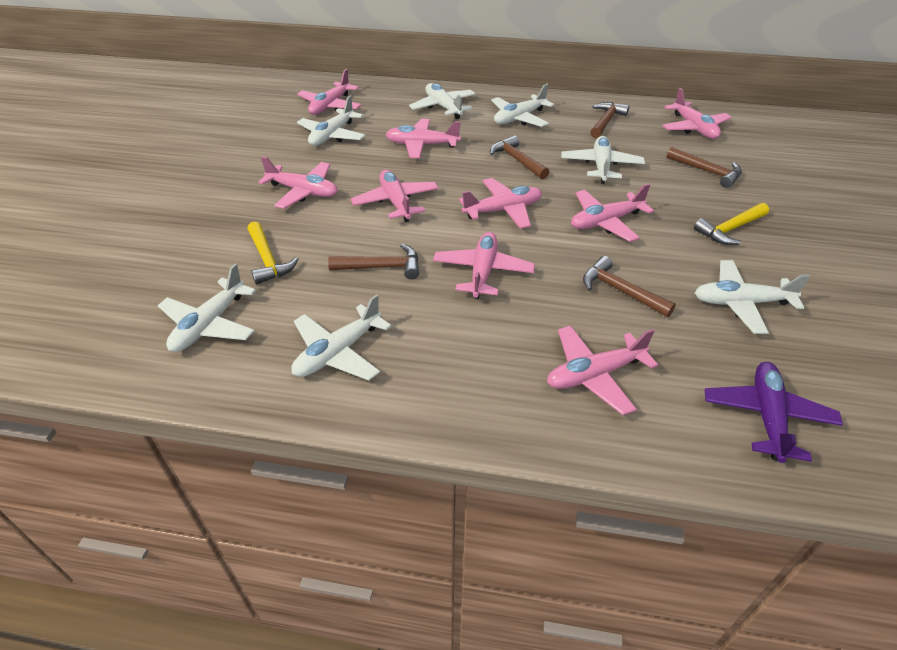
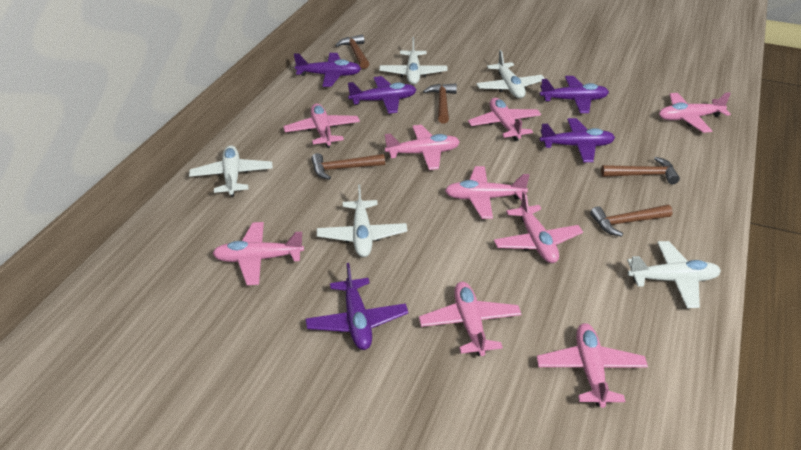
purple plane: [705,362,843,463] = 1 -> [294,53,361,87] [305,263,408,350] [348,76,417,114] [540,76,609,113] [540,118,615,162] = 5
white plane: [158,264,256,352] [291,294,392,381] [297,95,366,146] [409,83,476,119] [491,84,554,127] [561,136,645,184] [695,260,810,334] = 7 -> [189,145,273,197] [317,185,407,257] [379,37,448,85] [476,50,545,98] [627,241,721,308] = 5
yellow hammer: [248,222,299,285] [694,203,769,245] = 2 -> none = 0

